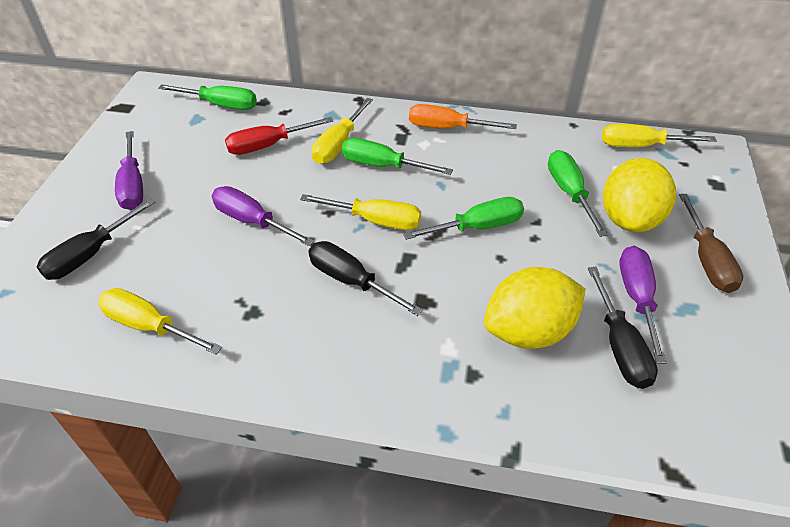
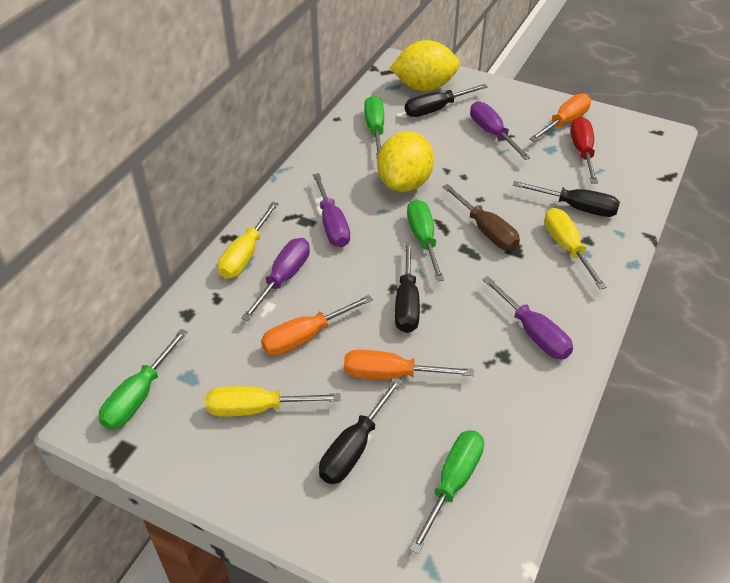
black screwdriver: [37,198,155,280] [308,241,423,316] [588,267,658,389] = 3 -> [319,378,402,484] [395,242,420,333] [405,84,488,117] [513,181,620,217] = 4
orange screwdriver: [409,104,517,129] = 1 -> [261,295,373,356] [344,350,474,379] [529,93,591,142] = 3
purple screwdriver: [115,131,143,210] [211,186,314,246] [619,246,666,364] = 3 -> [241,238,310,321] [313,173,350,247] [470,101,531,160] [482,276,573,359] = 4
yellow screwdriver: [98,288,222,355] [300,194,421,230] [311,98,373,164] [602,124,717,147] = 4 -> [206,386,341,417] [218,202,279,279] [544,208,607,289] = 3

